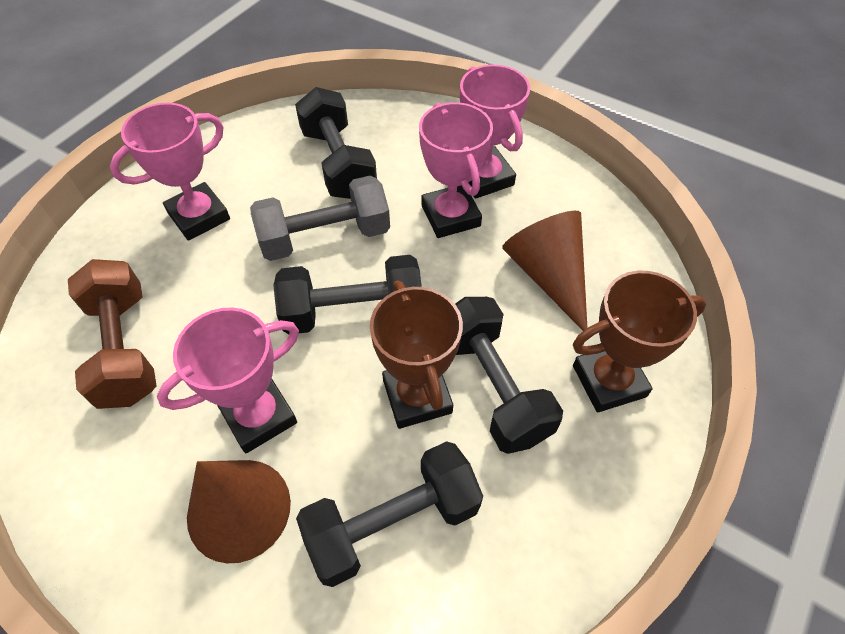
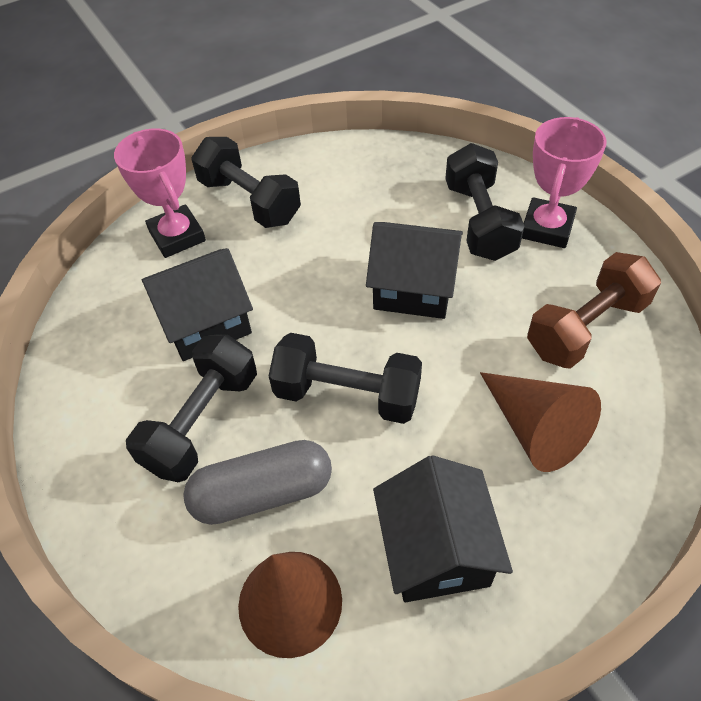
black house: none = 0 -> [142,248,253,361] [366,222,463,319] [373,455,513,602] = 3
brown trophy: [370,281,463,429] [573,271,706,413] = 2 -> none = 0
grey capsule: none = 0 -> [183,440,332,525] = 1
grey dumbbell: [250,175,390,261] = 1 -> none = 0
pink trophy: [110,103,230,241] [157,307,299,453] [419,102,493,238] [460,65,530,199] = 4 -> [114,128,206,258] [522,117,607,248] = 2

